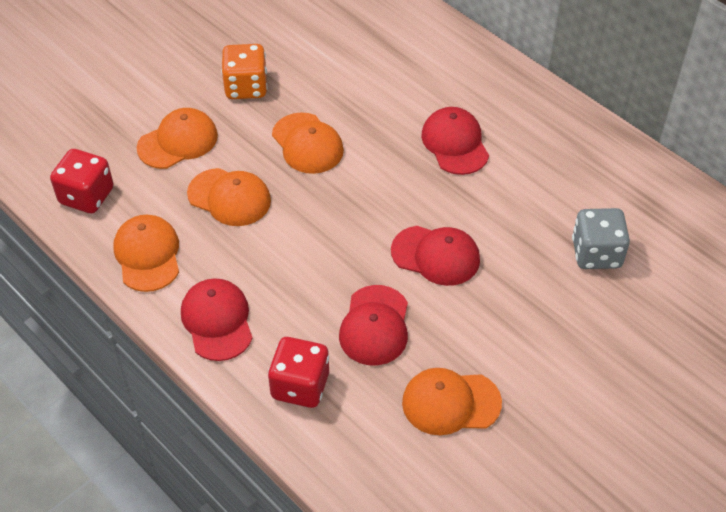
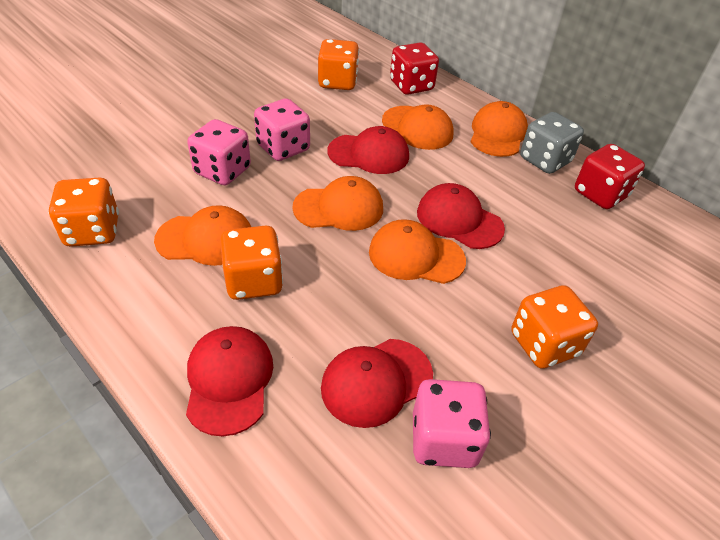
orange dice: [221,44,268,99] = 1 -> [49,178,119,247] [220,226,283,300] [318,39,359,90] [511,285,598,369] = 4
pink dice: none = 0 -> [187,119,251,185] [254,98,310,161] [413,379,491,468] = 3

